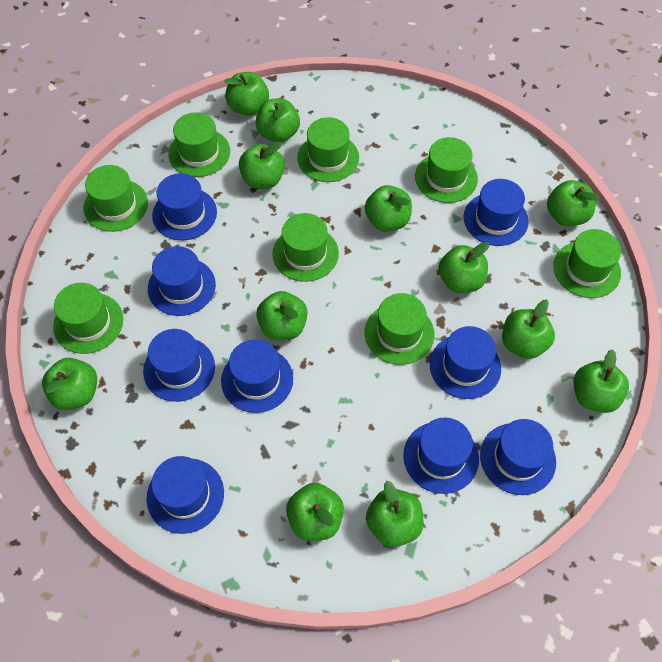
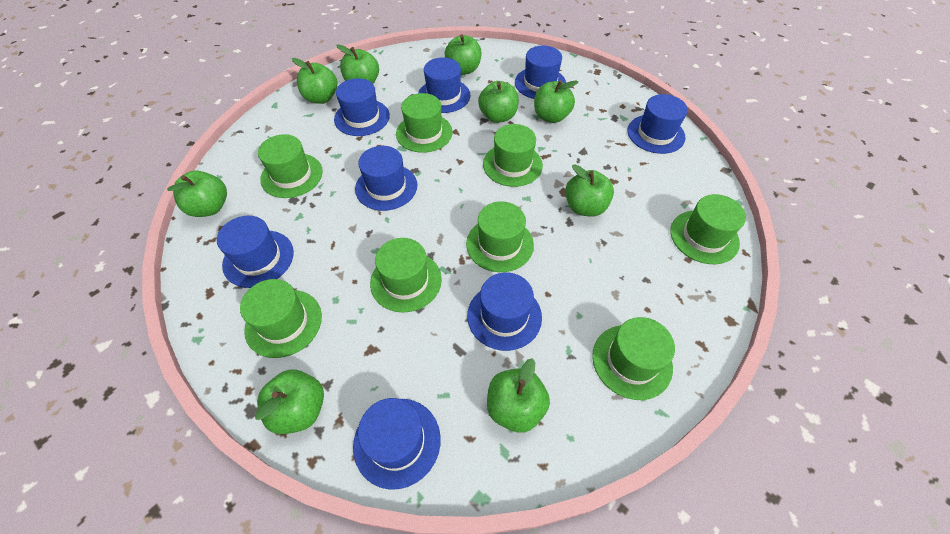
blue hat: [143,329,215,402] [146,456,224,534] [148,246,216,316] [152,173,217,240] [221,339,293,413] [403,418,479,494] [430,326,501,399] [463,179,529,246] [480,419,556,495] = 9 -> [217,216,294,288] [334,78,390,136] [353,398,441,490] [355,146,417,211] [418,57,470,113] [467,272,542,351] [515,46,566,99] [628,94,688,154] = 8
green apple: [42,358,97,410] [224,72,269,116] [239,142,285,189] [255,98,300,142] [256,291,308,340] [286,483,344,541] [365,185,412,232] [366,481,424,547] [438,242,489,293] [502,300,555,359] [547,180,599,227] [573,349,629,413] = 12 -> [167,170,227,217] [255,370,324,434] [292,58,337,104] [336,45,379,84] [445,34,482,75] [478,81,519,123] [487,358,550,433] [534,80,578,123] [565,164,614,217] = 9

